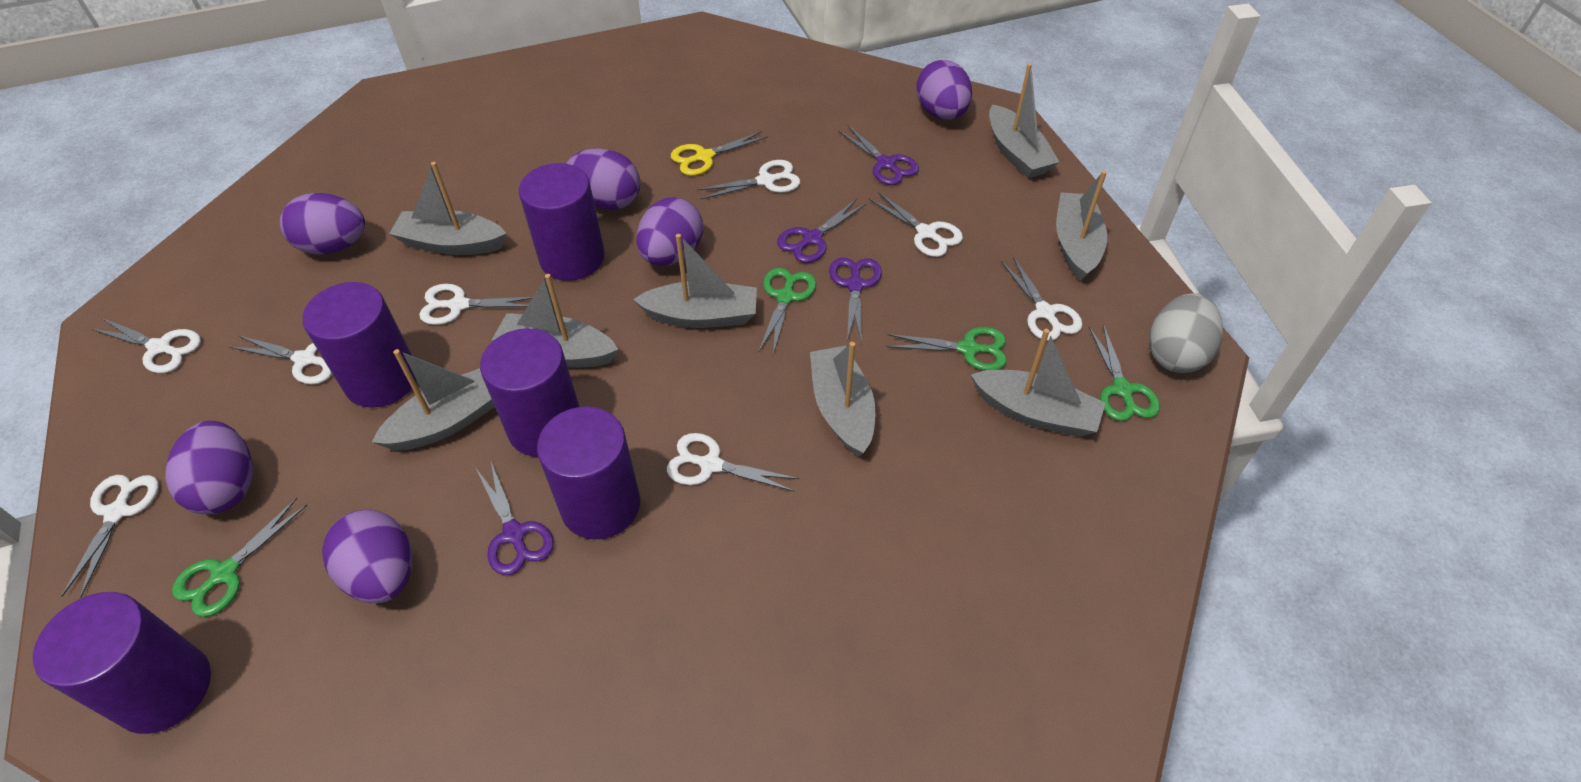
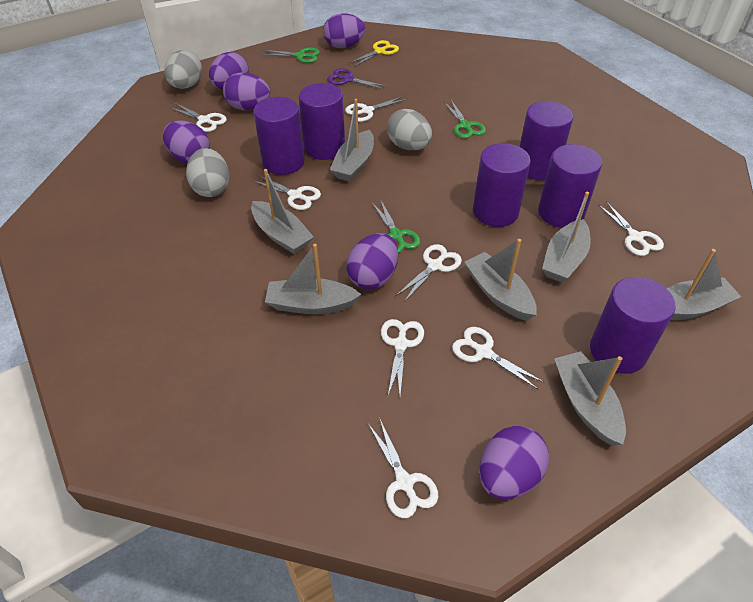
green scissors: [172,498,307,617] [759,268,816,355] [887,327,1007,371] [1089,324,1160,421] = 4 -> [261,48,320,63] [372,199,420,253] [444,100,486,138] = 3
grey boat: [372,349,495,450] [389,162,507,255] [492,274,618,367] [633,234,757,328] [810,342,876,457] [971,329,1106,437] [989,63,1059,178] [1056,170,1107,281] = 8 -> [251,169,314,254] [265,244,361,314] [330,99,374,182] [465,239,537,321] [542,192,591,283] [554,351,626,445] [667,249,741,320] = 7
grey egg: [1149,293,1223,373] = 1 -> [164,50,202,89] [186,148,230,197] [387,109,432,150] = 3
purple cylinder: [33,592,211,734] [303,282,416,408] [480,328,579,457] [519,163,605,281] [537,406,640,540] = 5 -> [253,97,305,175] [298,83,345,160] [473,143,531,227] [520,101,573,180] [538,144,602,228] [590,277,676,374] = 6
purple scissors: [475,462,554,575] [777,199,867,263] [829,258,882,343] [838,125,919,185] = 4 -> [327,68,388,90] = 1

